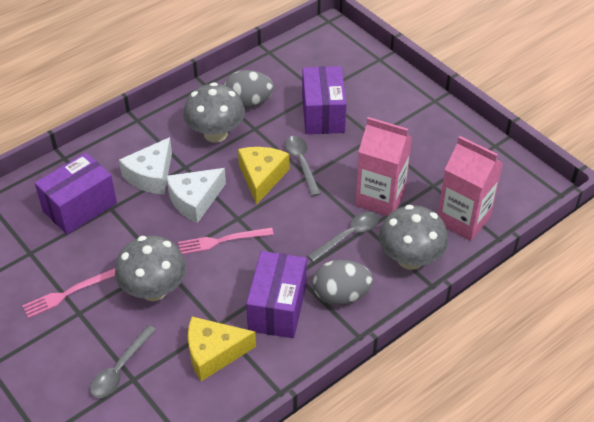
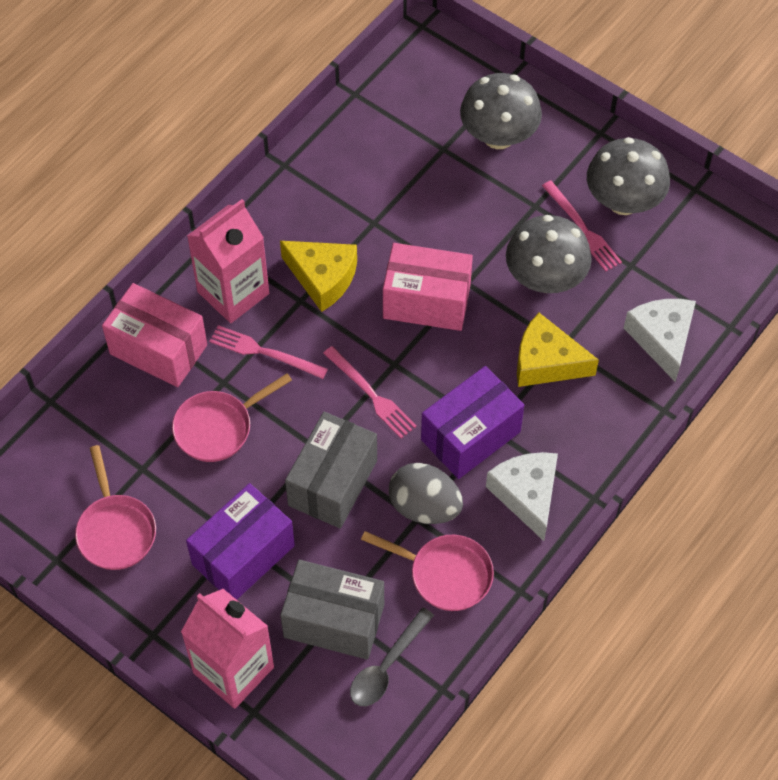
grey box: none = 0 -> [280,560,384,660] [285,412,377,528] = 2
grey egg: [224,70,274,108] [313,260,373,305] = 2 -> [389,463,463,524] = 1
grey spoon: [90,325,156,398] [285,136,321,197] [307,212,379,262] = 3 -> [350,607,434,706] = 1
pink box: none = 0 -> [102,283,207,387] [383,243,473,331] = 2
pink fork: [22,268,115,318] [178,228,274,254] = 2 -> [209,325,328,379] [323,346,417,439] [542,180,622,272] = 3
pink pan: none = 0 -> [75,445,156,570] [172,374,292,462] [361,531,494,611] = 3
purple box: [35,153,117,234] [246,251,307,338] [302,66,347,134] = 3 -> [186,483,295,600] [421,366,524,479] = 2

